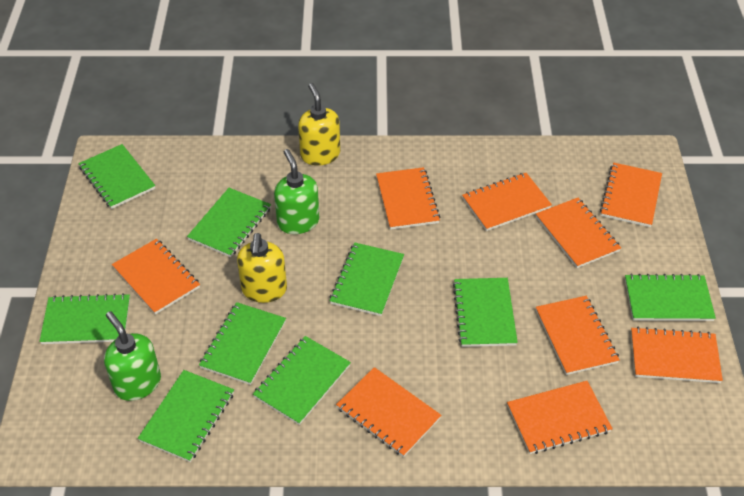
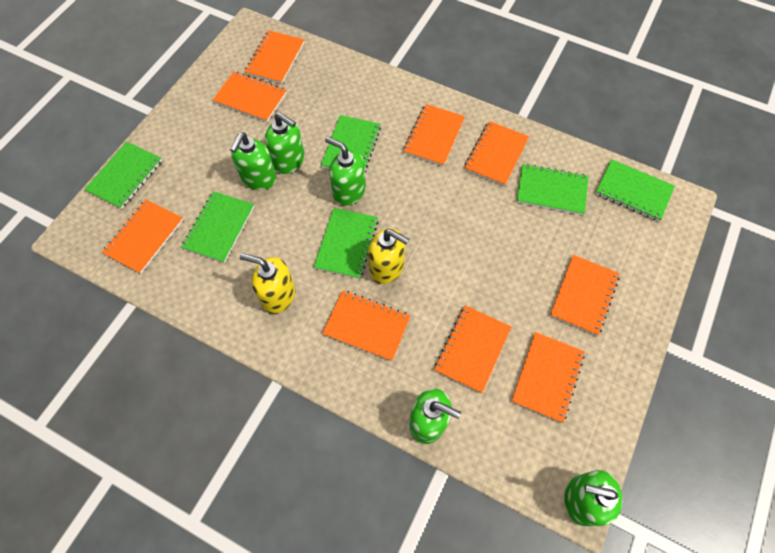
green notebook: [39,293,130,344] [78,144,155,209] [138,370,234,462] [187,188,271,257] [199,302,286,385] [253,336,351,425] [330,242,404,316] [453,278,518,347] [625,274,716,321] = 9 -> [84,142,162,209] [181,191,254,263] [314,208,378,279] [321,115,381,173] [517,164,589,215] [595,159,675,221] = 6
green soap dispenser: [104,311,161,401] [274,149,319,234] = 2 -> [230,132,277,190] [265,112,305,174] [325,136,366,206] [409,389,461,444] [564,470,622,526] = 5

